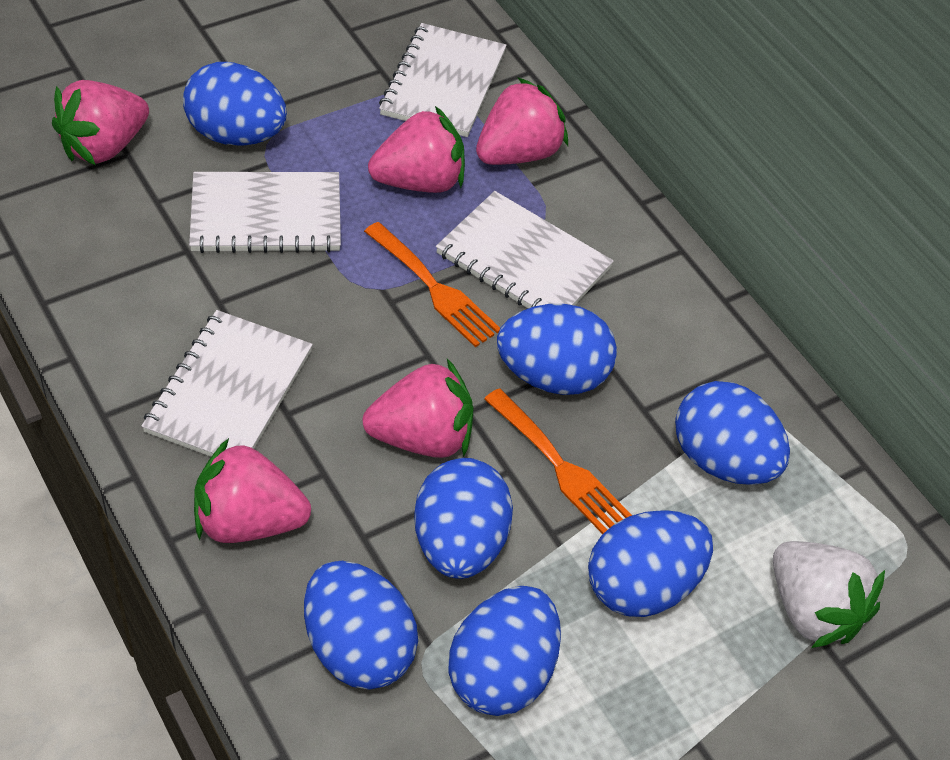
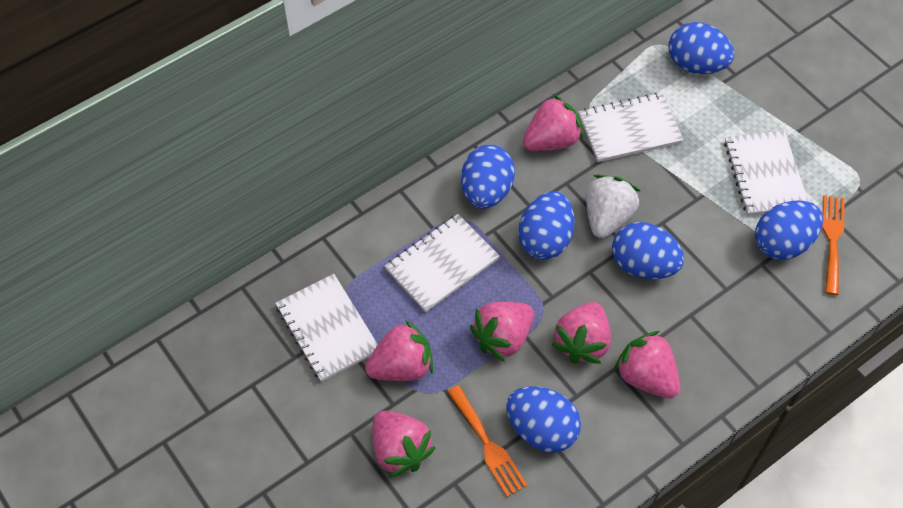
blue egg: [183,62,287,146] [304,561,418,689] [414,458,513,579] [448,586,561,716] [497,304,617,395] [588,510,713,617] [675,381,790,485] = 7 -> [461,145,515,209] [506,386,581,453] [518,191,575,260] [612,222,684,279] [668,22,735,74] [755,201,823,260] = 6
pink strawberry: [52,80,149,165] [194,438,311,543] [363,359,474,458] [368,106,465,193] [476,77,568,165] = 5 -> [365,320,433,381] [372,411,436,478] [470,302,534,362] [523,94,583,151] [551,302,611,364] [614,331,680,398] = 6

